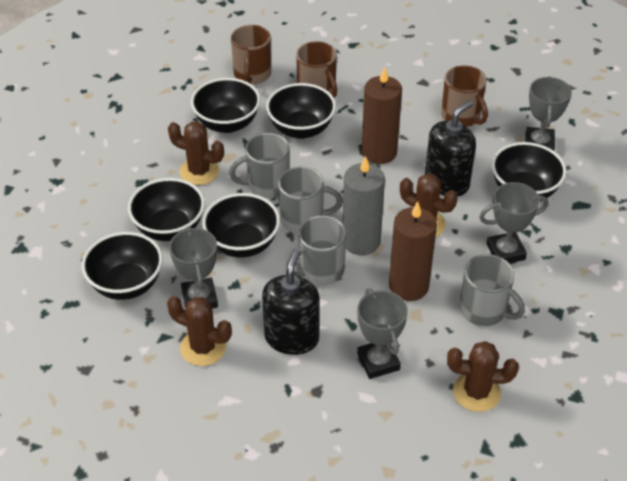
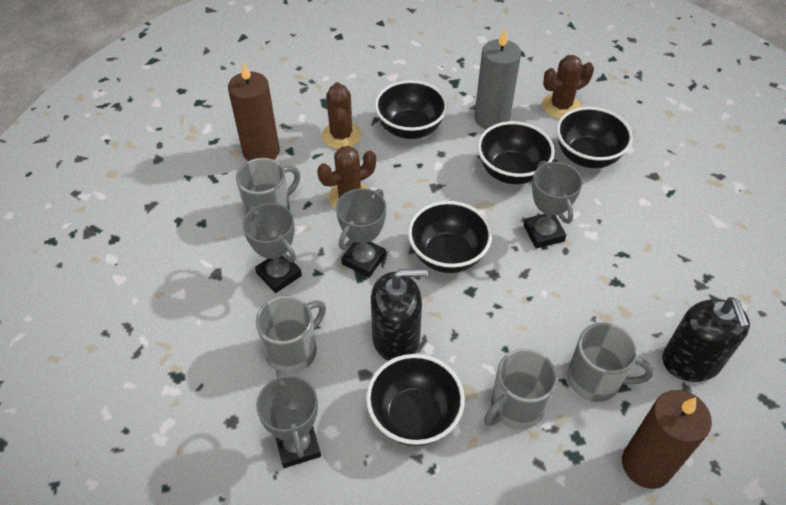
black bowl: [82,232,163,300] [128,178,205,241] [191,78,260,133] [202,193,280,257] [266,83,336,139] [492,142,567,201] = 6 -> [366,354,465,446] [375,80,448,139] [408,201,492,273] [477,121,555,184] [556,107,633,168] = 5
brown cactus: [167,296,232,366] [168,122,224,185] [400,173,458,237] [447,341,519,412] = 4 -> [317,146,376,209] [322,82,361,149] [542,55,594,119] = 3
brown mug: [231,25,271,85] [296,41,337,98] [441,65,488,127] = 3 -> none = 0

